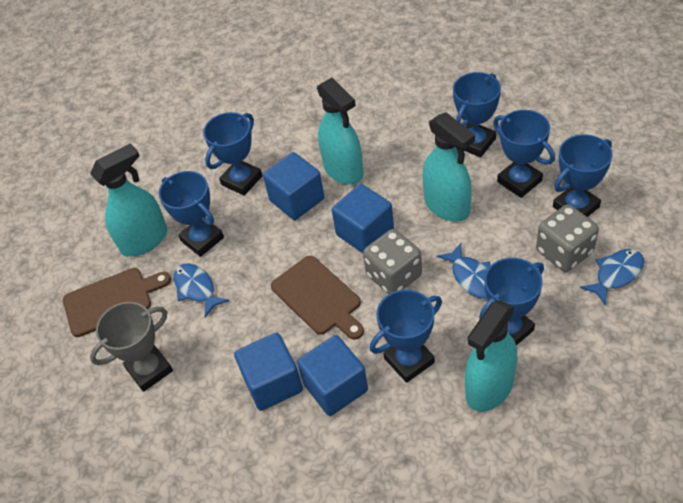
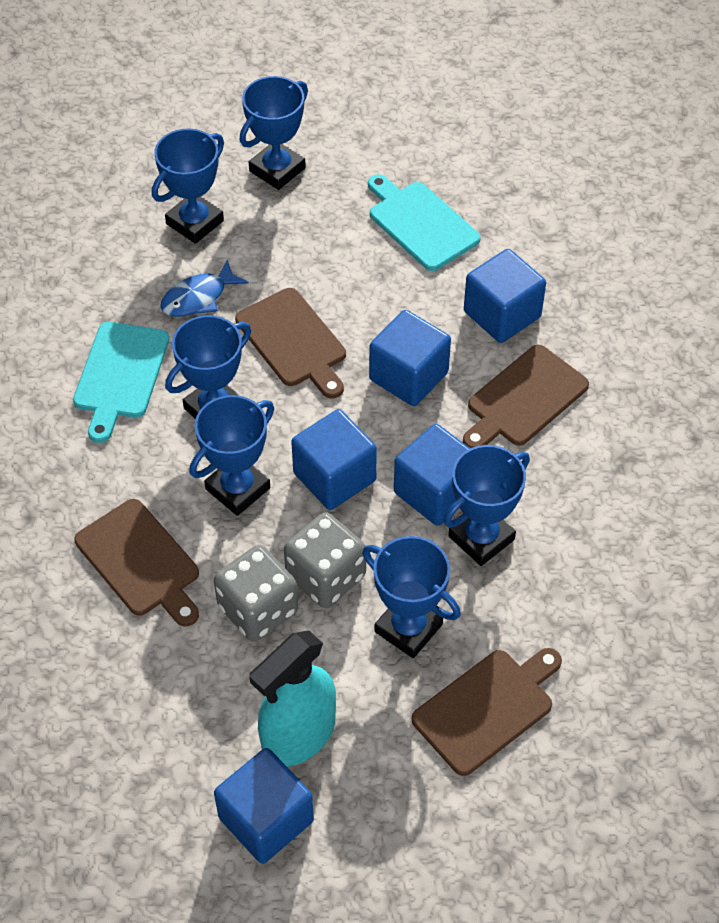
blue cube: [234,333,303,411] [263,152,324,220] [297,335,368,416] [332,184,394,253] = 4 -> [214,748,314,864] [291,409,377,510] [369,310,451,406] [394,424,470,526] [464,249,546,343] = 5
blue fish: [174,264,229,318] [437,243,491,299] [580,249,644,306] = 3 -> [160,260,248,317] = 1
blue trophy: [159,171,224,257] [203,112,262,196] [370,290,442,383] [453,72,501,157] [479,258,544,346] [493,110,555,198] [553,135,613,217] = 7 -> [152,128,224,244] [165,315,251,419] [189,395,274,516] [240,76,308,190] [362,536,461,658] [444,445,530,566] = 6
brown cutting board: [63,268,171,337] [271,256,364,340] = 2 -> [74,499,199,627] [235,288,346,399] [412,648,562,776] [463,345,589,448] = 4
grey trophy: [90,302,173,392] = 1 -> none = 0
turquoise cutting board: none = 0 -> [73,322,169,443] [368,174,481,271] = 2
turquoise spray bottle: [90,143,167,257] [317,78,363,185] [423,112,475,222] [465,300,517,412] = 4 -> [249,630,336,767] = 1

